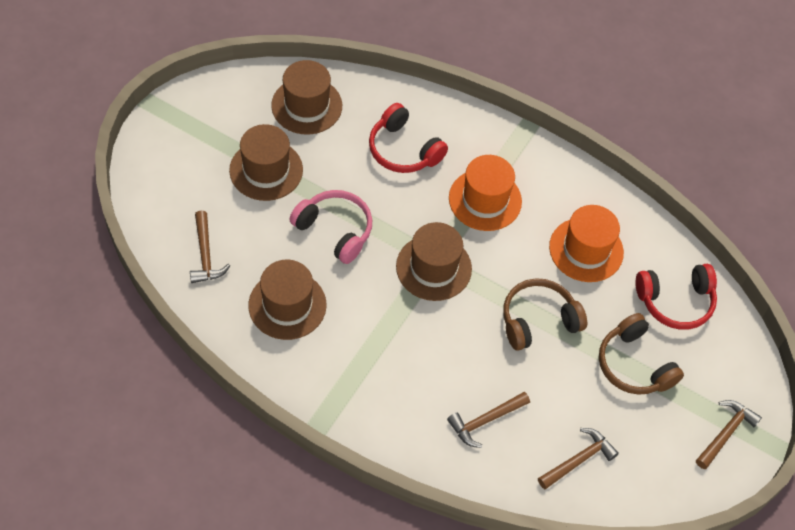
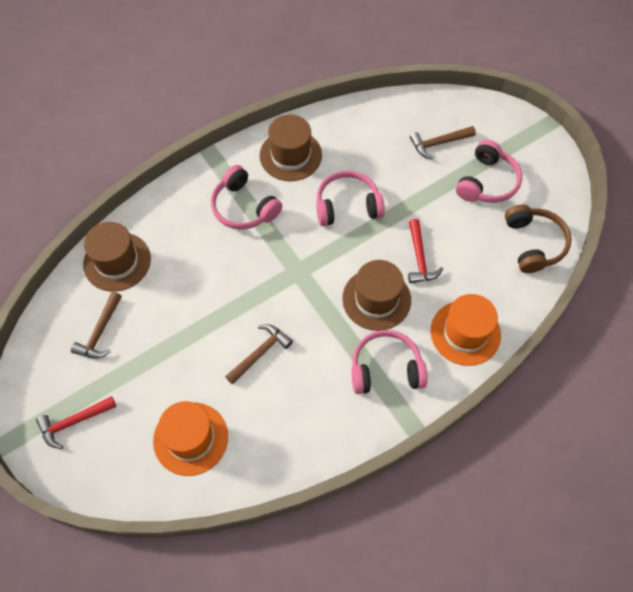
brown hammer: [190,210,230,283] [447,392,530,448] [538,428,619,489] [696,400,762,469] = 4 -> [71,292,122,359] [225,324,293,385] [410,126,476,159] = 3
brown hat: [229,124,303,201] [248,260,327,340] [271,60,342,135] [396,222,472,301] = 4 -> [83,222,151,292] [260,115,322,181] [342,260,411,331] = 3
brown headphones: [503,278,587,351] [599,313,684,395] = 2 -> [505,205,572,273] = 1
pink headphones: [289,190,372,264] = 1 -> [211,165,282,230] [316,170,385,226] [352,330,428,394] [456,139,522,203] = 4
red hammer: none = 0 -> [36,396,116,449] [408,219,443,284] = 2
red headphones: [369,103,448,173] [635,264,717,330] = 2 -> none = 0

